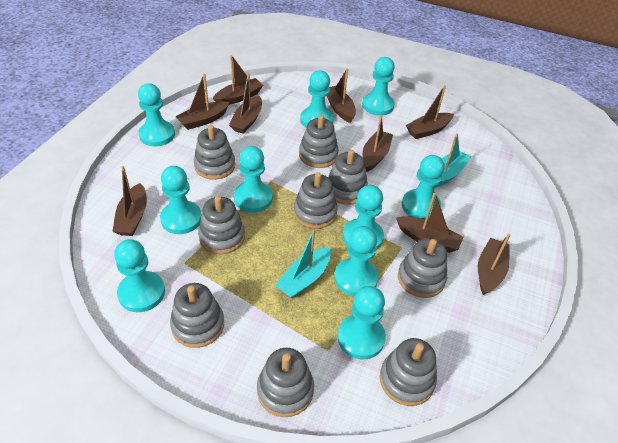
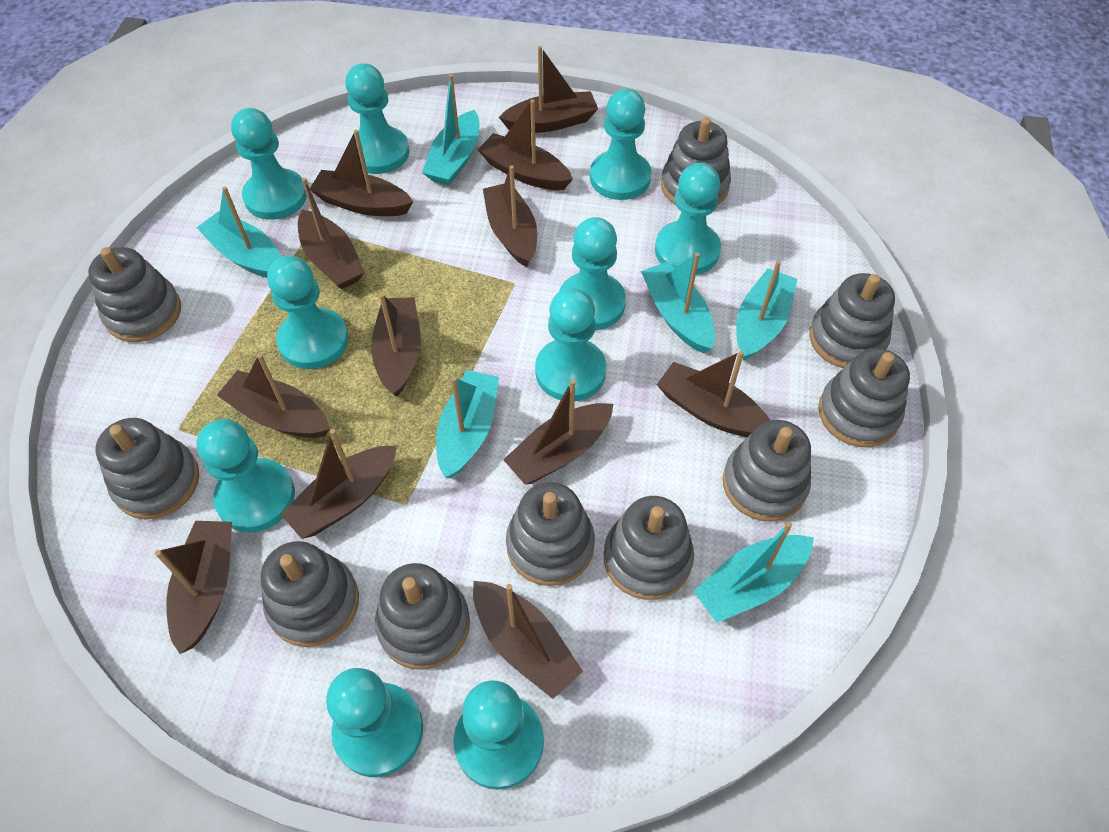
brown boat: [113,166,147,236] [175,74,230,130] [213,55,263,105] [229,73,262,134] [327,68,356,123] [362,115,393,172] [396,193,464,253] [406,85,454,139] [478,234,510,295] = 9 -> [155,521,232,654] [217,354,330,438] [280,429,397,539] [298,178,365,289] [310,130,413,216] [371,293,421,397] [473,581,583,699] [478,99,573,190] [483,165,537,267] [499,46,598,133] [503,379,613,485] [657,350,770,437] = 12
grey stacking toy: [170,283,224,348] [194,125,235,180] [198,196,245,254] [257,348,314,417] [294,172,338,229] [299,115,339,168] [328,150,368,205] [380,338,437,406] [398,238,447,298] = 9 -> [88,247,181,342] [95,418,199,519] [261,541,359,647] [375,563,470,670] [506,482,595,586] [603,496,694,600] [661,117,731,206] [723,420,811,522] [809,273,895,368] [818,348,910,448] = 10
turquoise boat: [275,230,331,298] [434,133,471,188] = 2 -> [196,187,281,278] [422,74,479,186] [436,370,499,478] [641,253,715,353] [693,522,814,623] [736,260,797,361] = 6

